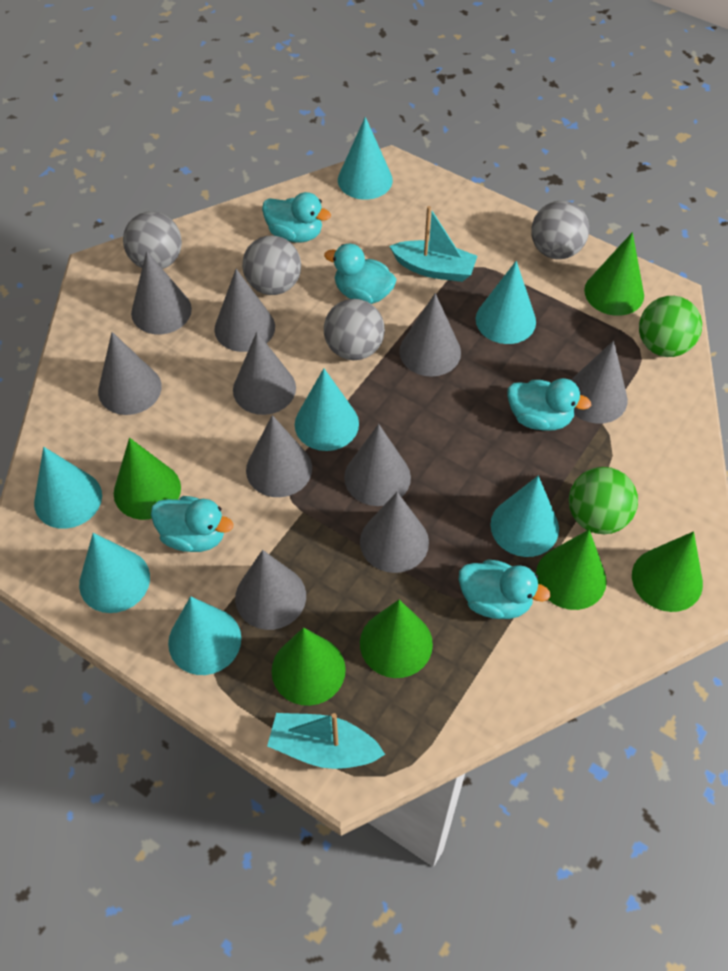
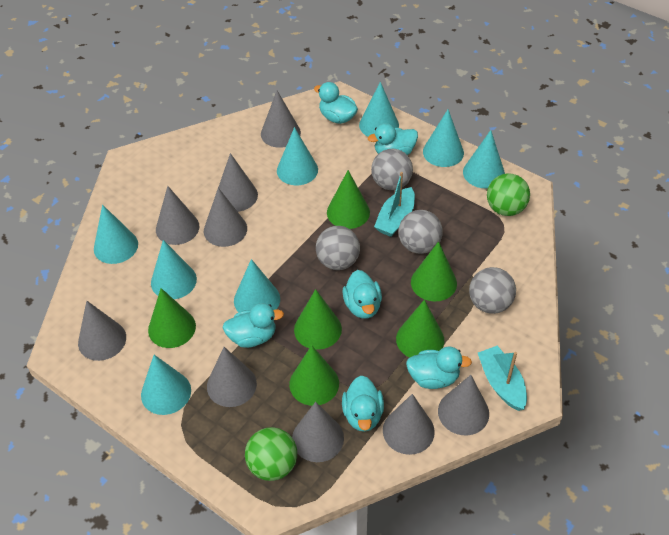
grey cone: [98,332,162,415] [131,251,192,334] [214,269,275,352] [233,332,296,415] [235,550,306,630] [246,415,312,497] [344,424,411,506] [360,492,429,573] [399,293,461,377] [571,340,628,424] = 10 -> [78,301,126,361] [156,186,199,245] [204,188,247,247] [207,347,257,407] [218,153,258,212] [261,91,301,148] [292,402,344,462] [383,394,435,455] [438,375,489,435] = 9
turquoise cone: [34,447,102,529] [79,533,150,613] [168,596,241,675] [295,368,359,451] [338,117,393,200] [476,261,536,344] [490,476,559,557] = 7 -> [94,205,138,264] [141,355,191,415] [151,240,197,299] [234,259,280,312] [277,127,318,185] [359,82,399,137] [423,109,464,167] [463,130,505,188] = 8
turquoise duck: [151,496,233,552] [262,192,331,243] [324,244,397,304] [459,559,551,619] [507,378,591,431] = 5 -> [222,303,284,348] [314,82,358,124] [342,270,382,319] [342,376,384,432] [368,123,418,155] [406,346,472,389] = 6

